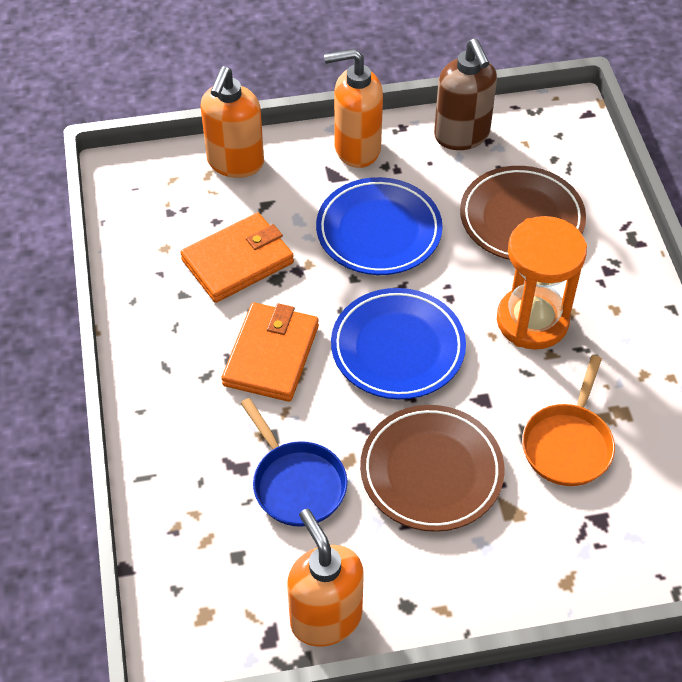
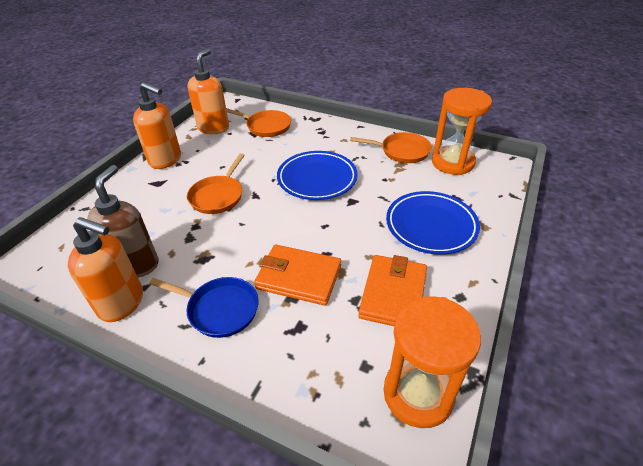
brown plate: [360,405,505,532] [460,166,586,260] = 2 -> none = 0
orange hourglass: [497,216,587,350] = 1 -> [384,296,481,428] [432,88,492,175] = 2
orange pan: [522,355,615,486] = 1 -> [187,153,245,214] [226,108,291,137] [350,132,432,163] = 3

